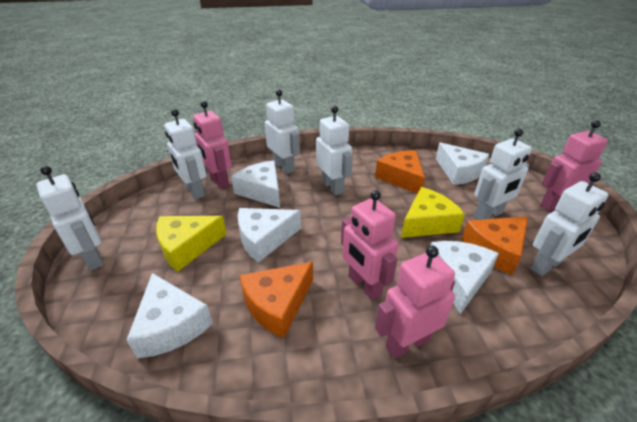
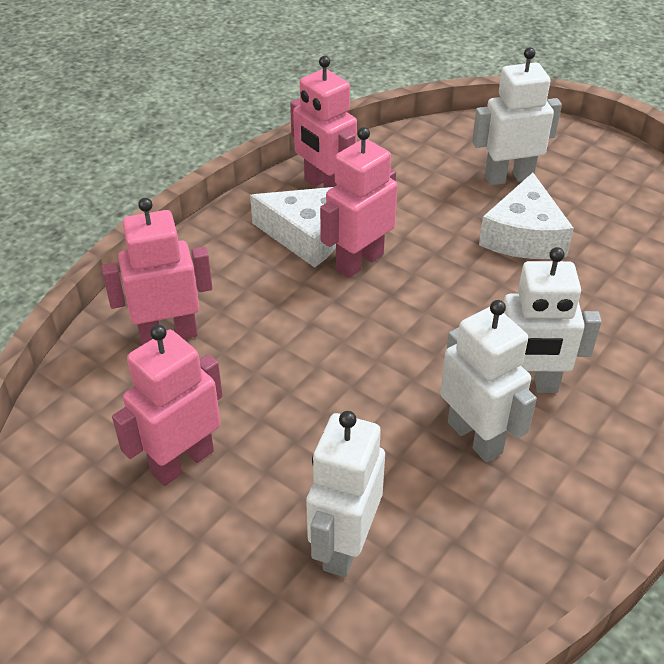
orange cheese: [239,262,313,338] [375,150,425,194] [462,216,528,275] = 3 -> none = 0
white cheese: [127,273,213,358] [231,160,280,208] [238,208,301,263] [430,241,499,315] [436,142,490,185] = 5 -> [250,187,336,268] [479,173,574,259] = 2
white robot: [36,166,104,271] [164,109,207,200] [265,90,300,174] [316,106,353,196] [474,129,532,220] [530,172,609,276] = 6 -> [306,411,385,577] [440,300,537,463] [472,47,562,185] [504,247,602,393] = 4
yellow cheese: [156,216,227,272] [401,187,465,238] = 2 -> none = 0

